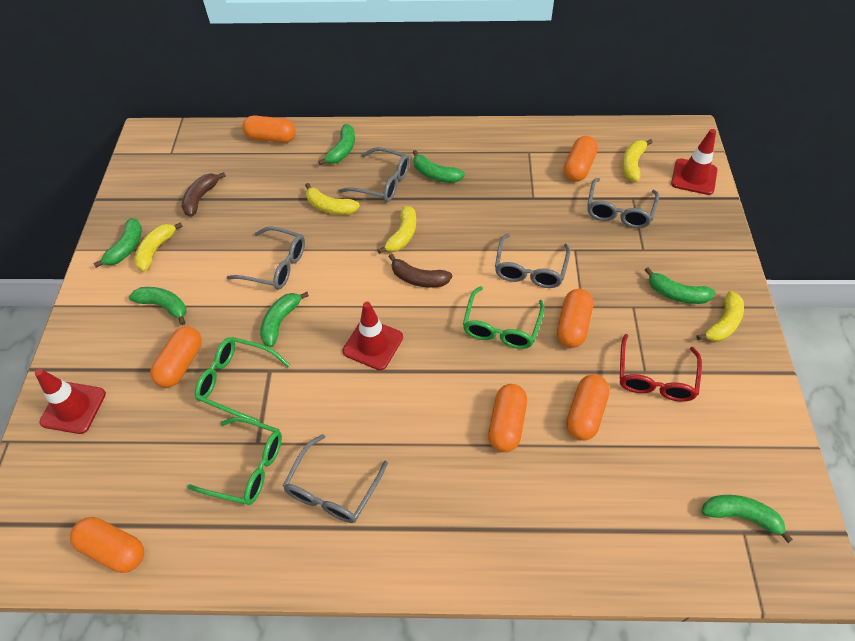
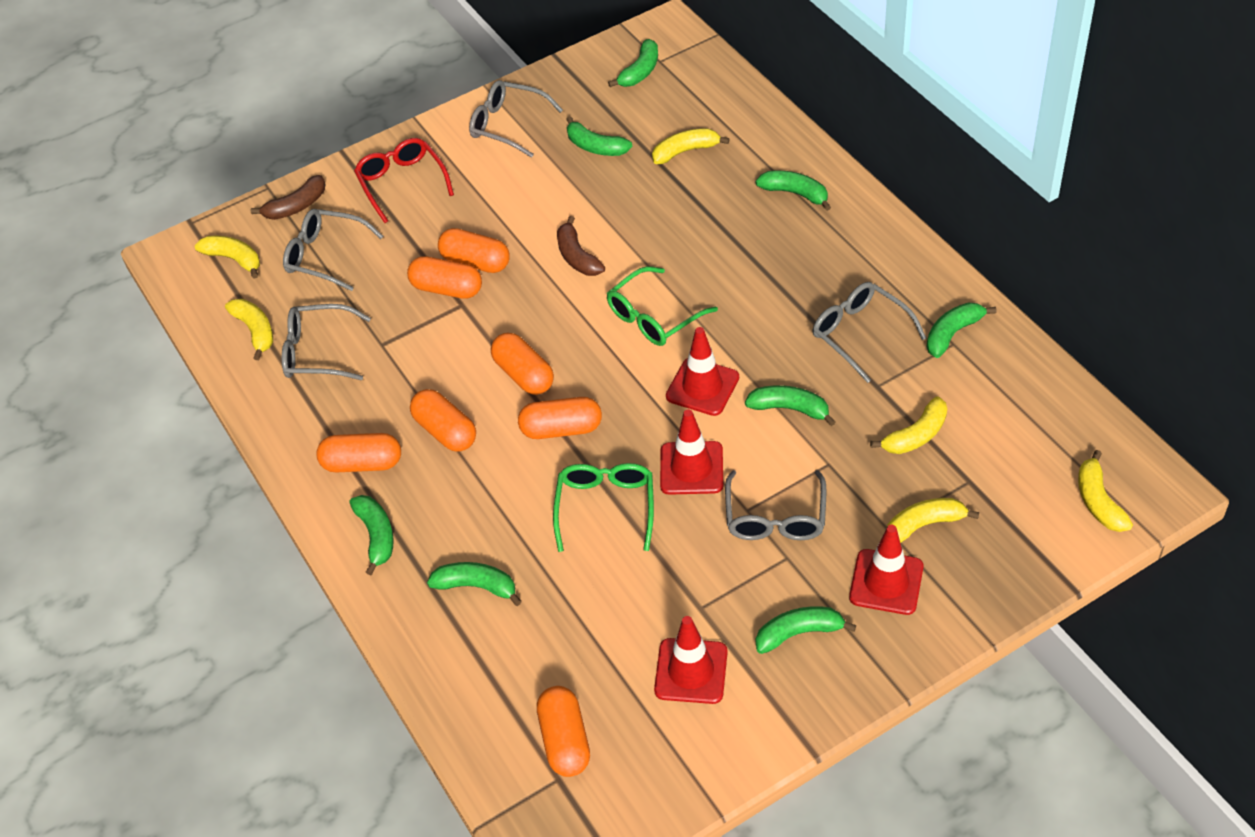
green banana: [93,218,142,267] [129,287,187,325] [260,292,309,347] [318,124,355,165] [413,150,465,183] [645,267,715,304] [701,495,793,543] = 7 -> [350,495,394,575] [427,562,522,606] [566,116,632,156] [608,39,658,87] [745,385,836,426] [756,170,831,211] [756,606,856,654] [927,302,996,358] = 8
green glasses: [187,417,282,505] [195,337,290,422] [463,286,544,349] = 3 -> [553,463,654,552] [607,266,718,346] = 2
red traffic cone: [35,369,106,434] [343,302,403,370] [671,129,717,195] = 3 -> [654,616,728,704] [660,409,723,495] [666,327,739,416] [849,525,924,615] = 4
yellow banana: [134,222,183,272] [305,183,360,215] [378,206,416,254] [622,139,653,182] [697,291,744,342] = 5 -> [195,236,260,279] [225,299,273,360] [652,129,730,164] [870,396,947,454] [887,498,979,543] [1078,450,1133,532] = 6

